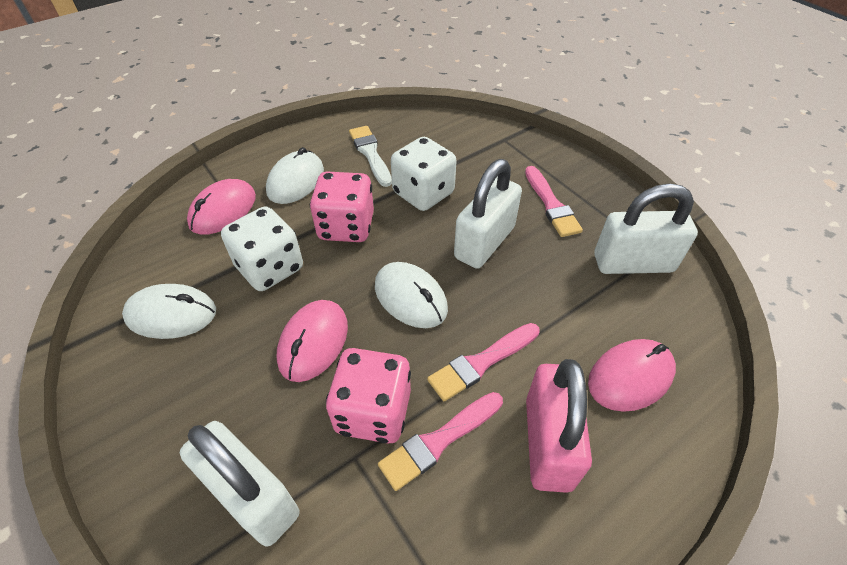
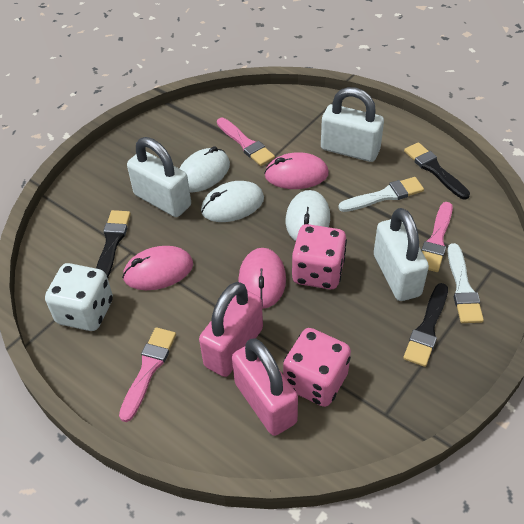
black brush: none = 0 -> [96,210,131,278] [403,283,448,367] [404,142,470,200] = 3
pink padlock: [526,359,592,493] = 1 -> [199,282,263,377] [232,338,298,436] = 2
white brush: [349,126,392,187] = 1 -> [338,177,424,212] [447,243,484,323] = 2
white dice: [221,206,303,291] [391,137,457,211] = 2 -> [45,263,113,331] = 1

